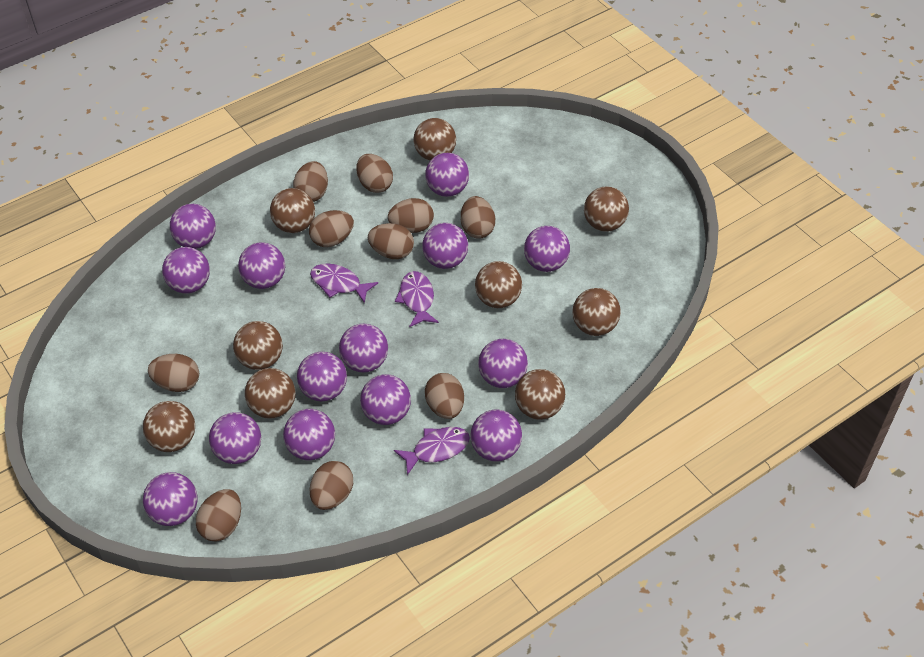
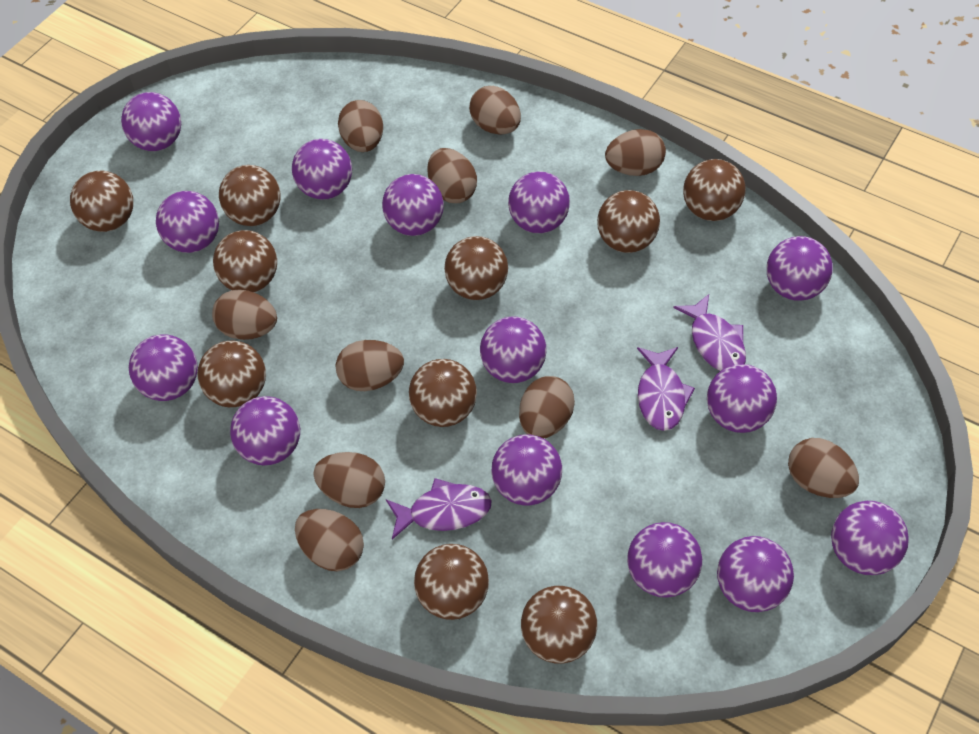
brown ball: [143,401,195,452] [233,321,283,370] [245,368,295,419] [270,188,315,233] [414,118,456,160] [475,261,522,308] [515,369,565,420] [572,288,621,336] [584,187,629,232] = 9 -> [70,171,133,232] [198,341,266,407] [213,230,277,292] [219,165,281,226] [409,359,477,427] [414,544,489,620] [444,236,508,300] [521,586,597,664] [597,190,660,253] [683,159,746,221] = 10

